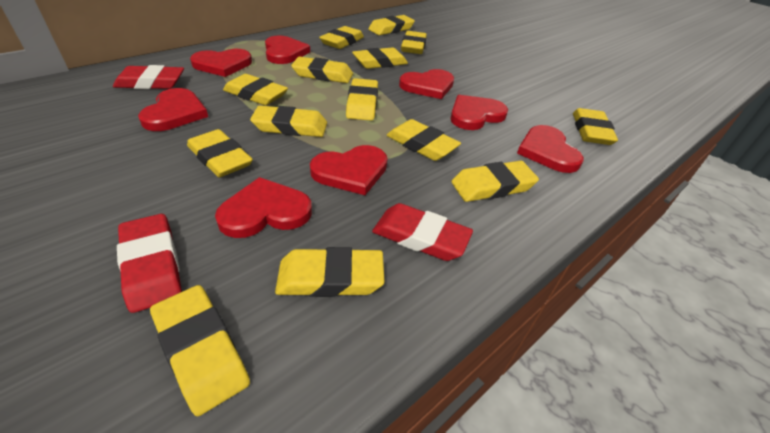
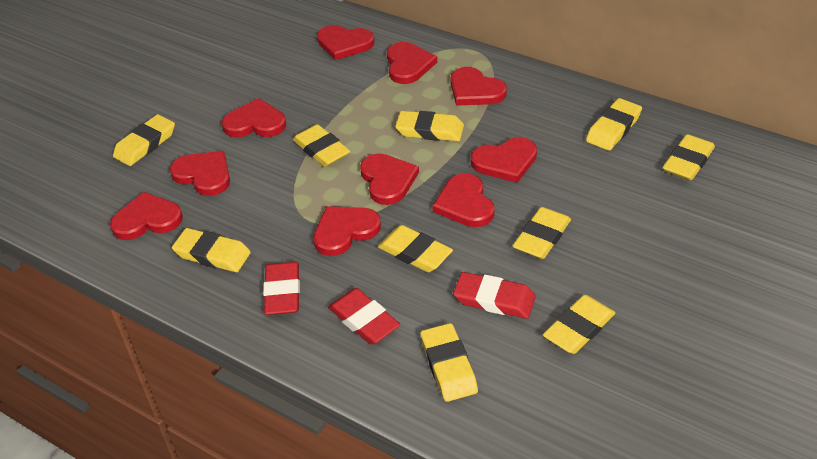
red heart: [138,88,208,131] [190,49,252,77] [215,177,312,238] [265,35,310,64] [310,145,388,195] [399,69,454,99] [451,95,508,130] [517,125,584,173] = 8 -> [110,192,183,240] [170,151,230,196] [222,98,286,137] [313,206,381,256] [317,25,375,60] [360,153,419,205] [387,42,437,84] [432,173,495,227] [450,67,507,106] [471,137,537,183] = 10
yellow eraser: [150,285,250,416] [187,129,253,177] [223,74,288,105] [250,106,327,137] [275,247,385,297] [291,57,353,83] [319,26,364,49] [346,78,378,121] [352,47,408,69] [368,15,415,35] [386,119,461,161] [401,31,427,54] [451,161,539,202] [573,108,618,145] = 14 -> [113,114,175,166] [172,228,251,272] [293,124,350,167] [378,225,453,272] [395,111,464,141] [421,323,478,402] [513,207,571,259] [543,295,615,354] [586,98,642,151] [663,134,715,180] = 10

